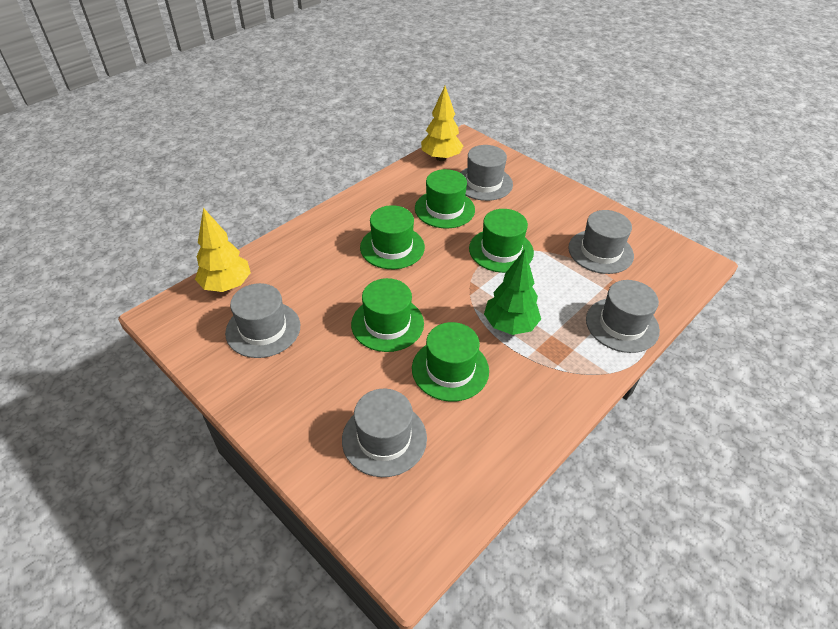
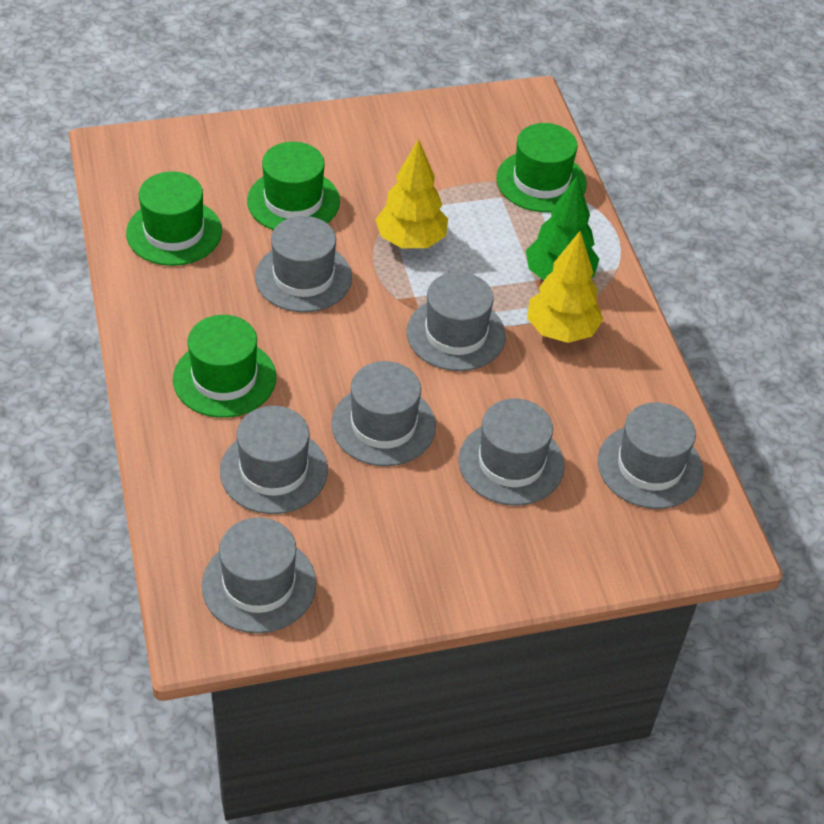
green hat: [351,278,424,352] [360,205,425,269] [412,322,489,402] [415,169,475,229] [469,209,534,273] = 5 -> [126,171,222,266] [173,315,276,418] [247,142,340,230] [496,123,587,212] = 4
grey hat: [225,283,300,358] [342,389,427,477] [460,145,513,201] [568,210,634,274] [586,280,660,353] = 5 -> [202,517,316,633] [220,406,328,514] [255,216,352,312] [331,361,436,466] [407,272,506,371] [459,399,565,505] [598,402,703,509] = 7

